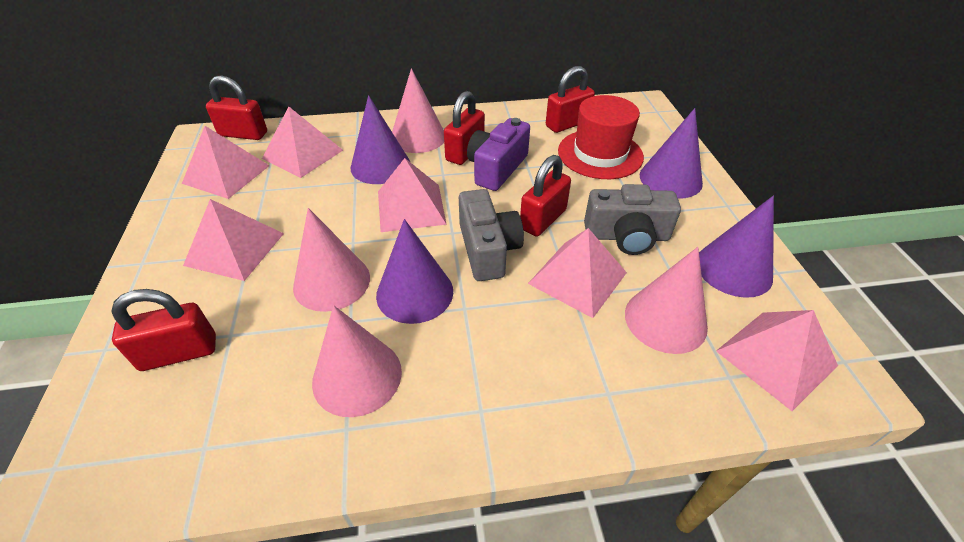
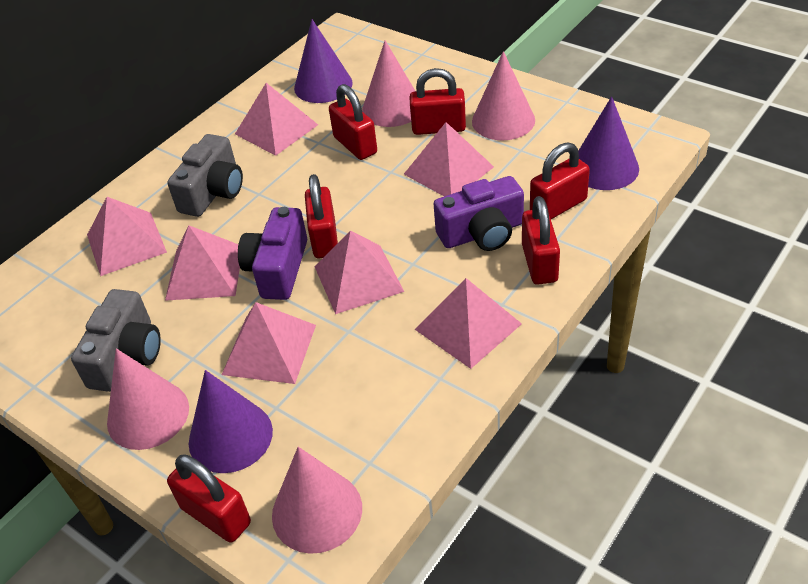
pink pyramid: [182,126,270,199] [183,199,284,281] [262,106,343,178] [378,158,447,232] [528,228,627,318] [716,310,838,411] = 6 -> [87,197,167,276] [165,225,240,301] [222,302,316,384] [235,83,318,156] [315,230,404,314] [404,122,494,196] [415,278,522,369] = 7
purple camera: [467,118,530,191] = 1 -> [238,207,307,300] [433,176,524,251] = 2
purple cone: [351,95,410,184] [376,219,453,324] [640,108,703,199] [699,196,774,298] = 4 -> [189,370,273,473] [294,19,353,103] [578,96,639,190] = 3
red hat: [558,95,644,179] = 1 -> none = 0
red padlock: [111,289,216,371] [206,75,267,140] [444,91,485,165] [520,155,571,237] [546,66,595,133] = 5 -> [167,454,251,543] [305,174,338,259] [329,84,377,160] [410,68,466,135] [522,196,560,285] [530,142,590,219] = 6

